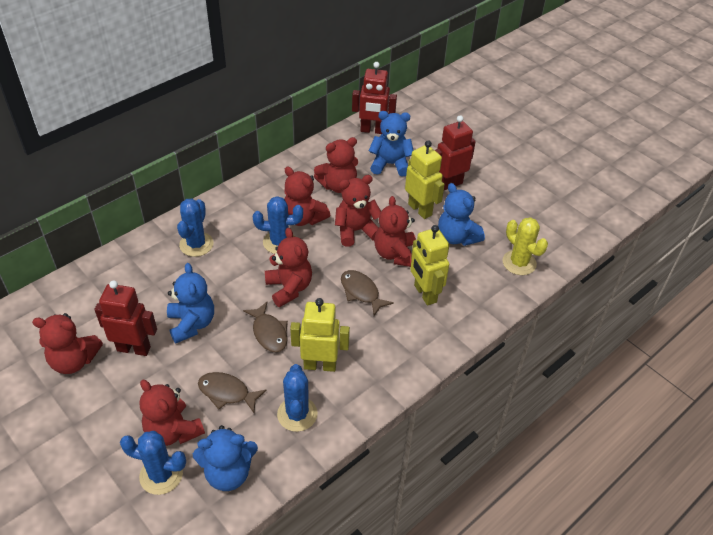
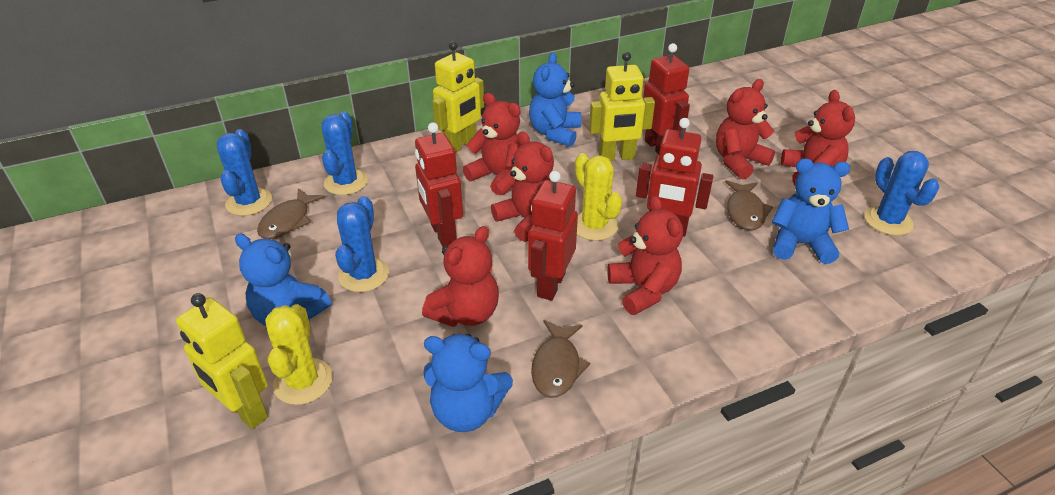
red robot: [94,280,157,356] [352,62,397,134] [435,115,476,190] = 3 -> [415,122,463,247] [528,171,578,301] [636,118,713,237] [643,43,690,154] = 4
red teddy bear: [32,313,103,374] [139,380,205,446] [265,228,312,307] [284,167,330,226] [314,137,358,193] [335,175,381,247] [374,196,416,267] = 7 -> [422,226,499,327] [463,93,521,195] [491,131,554,242] [607,195,683,315] [716,79,775,179] [781,90,855,186] = 6
yellow cactus: [503,217,548,275] = 1 -> [265,304,333,405] [575,153,622,241] = 2

